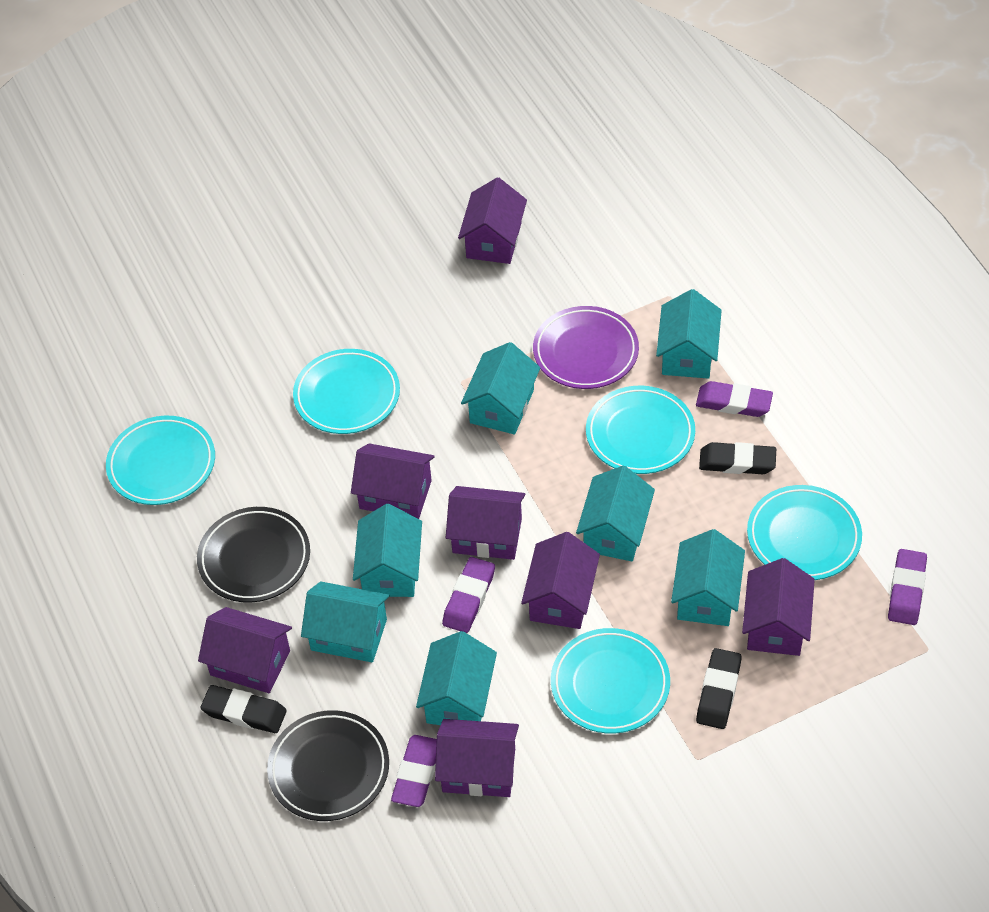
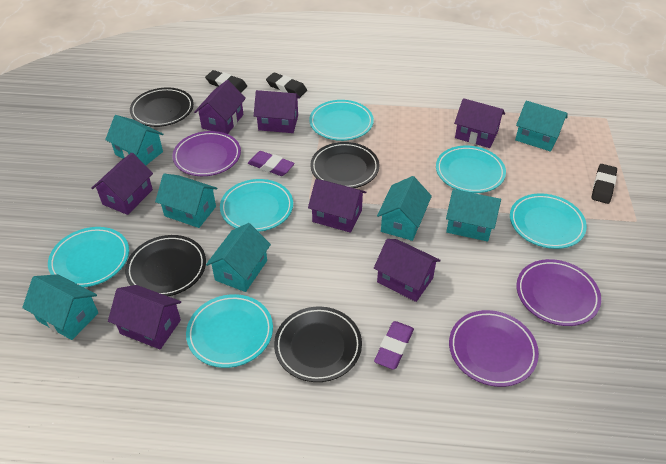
black plate: [197,507,310,603] [267,710,389,821] = 2 -> [125,235,206,296] [130,87,194,127] [274,307,362,382] [310,142,379,188] = 4
purple eraser: [391,735,437,807] [442,557,495,633] [696,381,773,417] [888,549,927,625] = 4 -> [248,151,295,176] [374,321,414,370] = 2
purple plate: [533,306,639,389] = 1 -> [172,131,241,176] [449,310,539,387] [516,259,601,326] = 3
turquoise plate: [106,416,215,505] [293,349,400,434] [551,628,670,733] [586,386,695,474] [747,485,862,580] = 5 -> [48,227,129,287] [186,294,273,368] [220,179,293,232] [309,100,374,141] [436,146,506,193] [510,193,587,249] = 6

